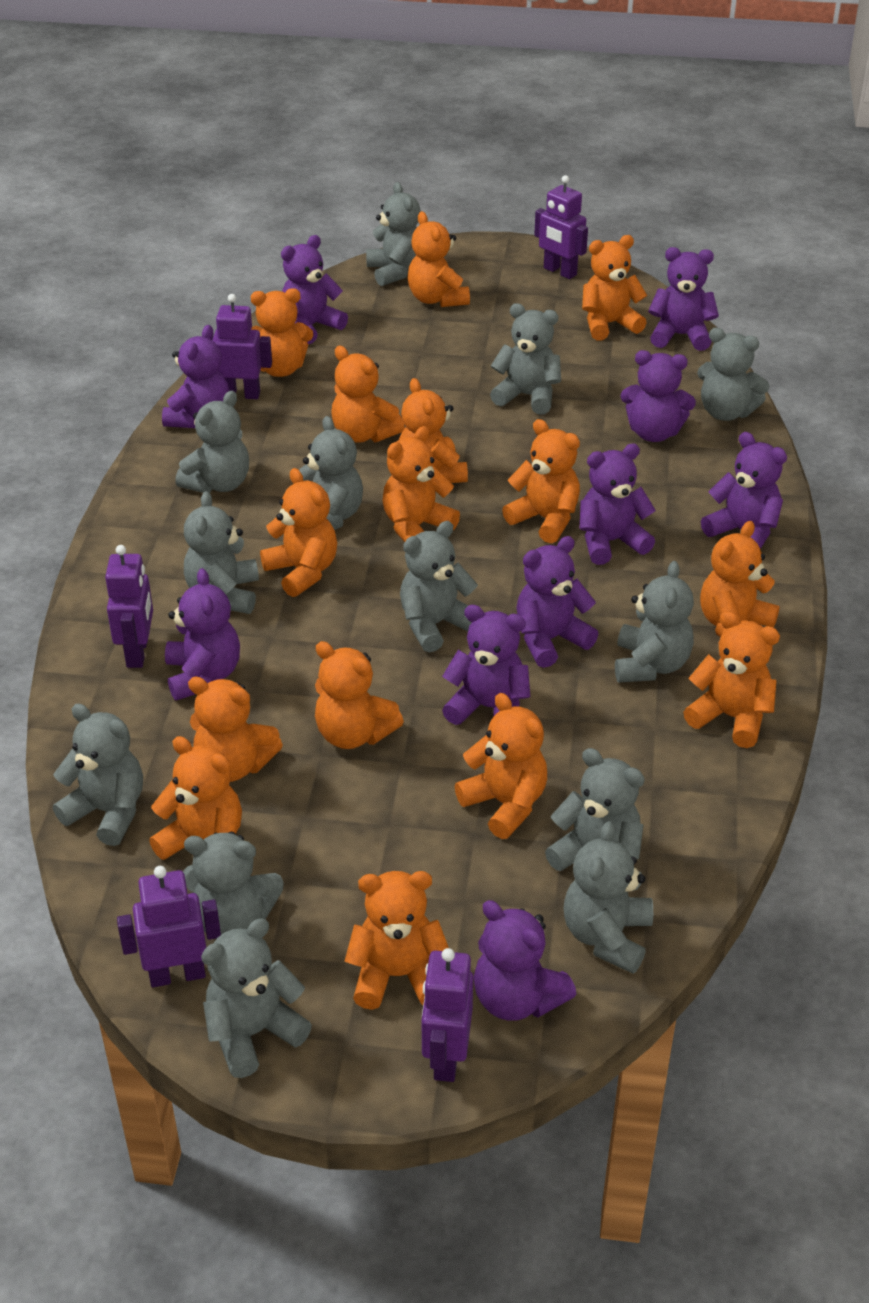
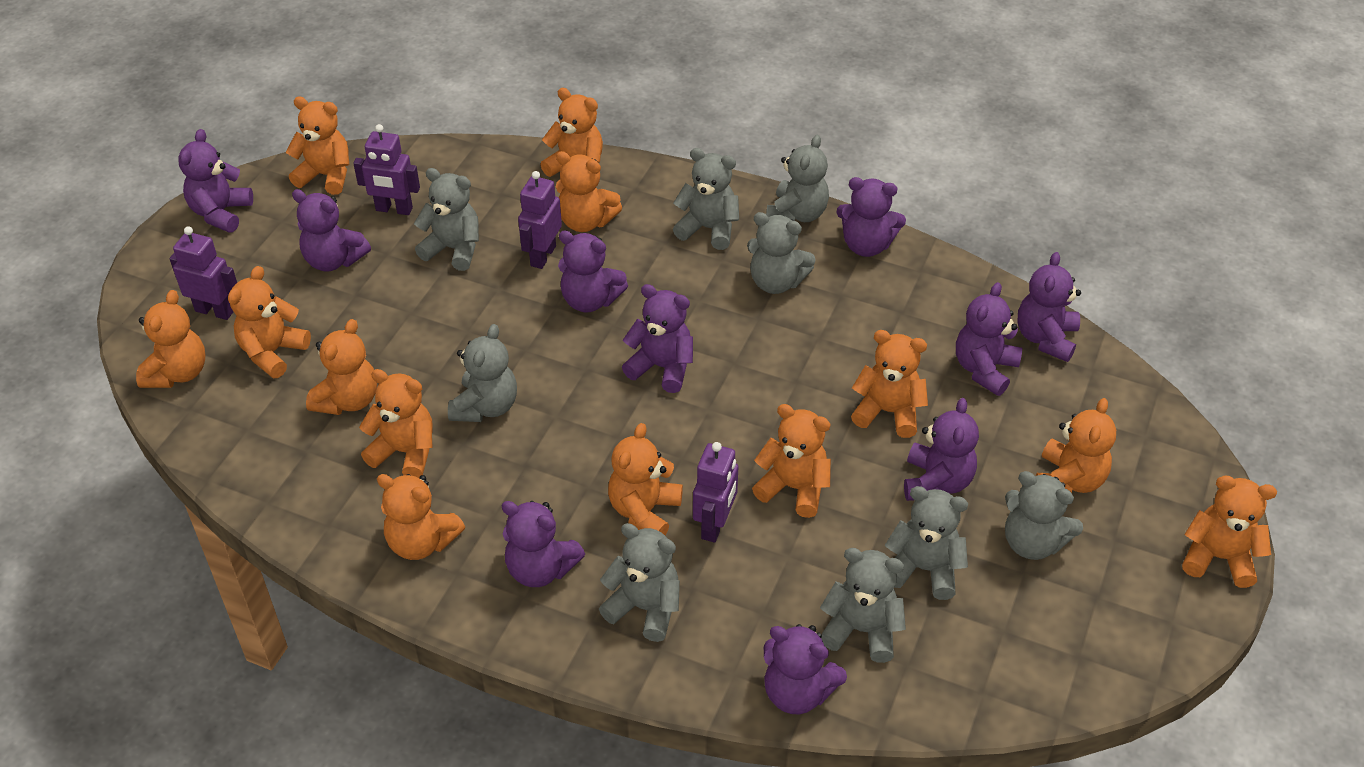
grey teddy bear: [53,703,143,846] [175,391,249,493] [183,832,284,939] [184,491,259,614] [201,918,312,1078] [299,416,363,530] [366,182,421,286] [400,521,478,653] [490,303,561,415] [545,748,645,871] [563,821,653,974] [615,561,694,683] [697,328,769,421] = 13 -> [414,168,479,271] [448,324,517,422] [599,523,680,642] [673,148,739,250] [747,212,816,294] [766,135,829,222] [820,548,906,663] [885,486,968,600] [1005,471,1083,560] = 9
orange teddy bear: [149,736,242,860] [188,677,283,782] [251,288,313,377] [260,468,337,597] [315,641,404,749] [331,346,405,443] [345,871,449,1010] [382,426,460,542] [399,378,468,483] [408,211,470,307] [454,693,547,839] [502,419,580,543] [582,235,647,340] [683,611,780,748] [700,521,780,637] = 15 -> [136,290,205,388] [228,266,311,378] [286,96,349,195] [306,319,377,415] [359,369,433,478] [377,474,465,560] [540,88,603,177] [556,151,622,232] [608,423,683,535] [752,404,831,518] [851,330,928,438] [1036,398,1116,493] [1182,476,1277,588] = 13
purple robot: [105,545,153,668] [117,866,221,987] [211,294,272,399] [422,948,473,1082] [534,175,588,279] = 5 -> [170,226,237,320] [353,124,420,215] [518,171,562,269] [693,442,738,543] = 4

